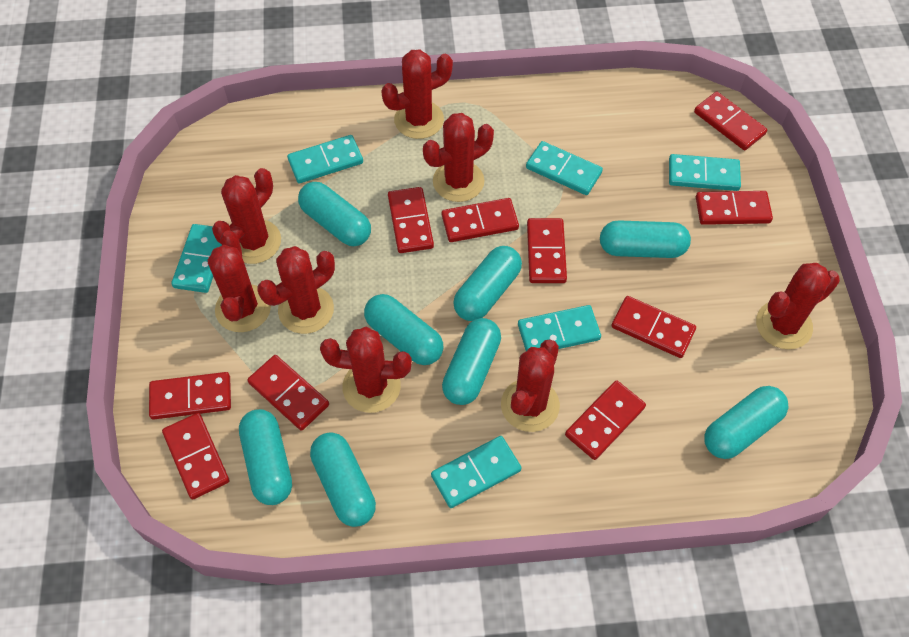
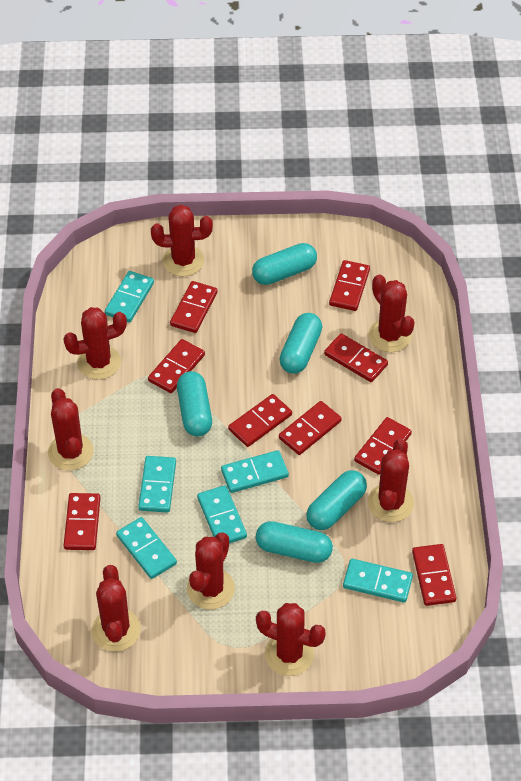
red domino: [149,372,231,420] [162,413,229,500] [247,355,329,431] [388,187,434,253] [442,198,519,242] [527,218,567,283] [565,380,646,460] [612,296,696,358] [694,91,767,150] [696,191,773,225] = 10 -> [64,493,101,550] [148,339,205,393] [170,281,218,333] [228,394,292,447] [279,401,342,455] [324,333,388,382] [329,260,370,311] [354,417,412,475] [412,544,456,606] = 9
turquoise capsule: [239,409,292,505] [298,182,371,246] [310,432,376,527] [364,294,443,365] [442,318,501,405] [453,246,522,321] [600,220,691,258] [704,386,789,459] = 8 -> [177,371,212,437] [252,243,317,285] [255,521,333,563] [280,313,322,374] [306,470,367,530] = 5

